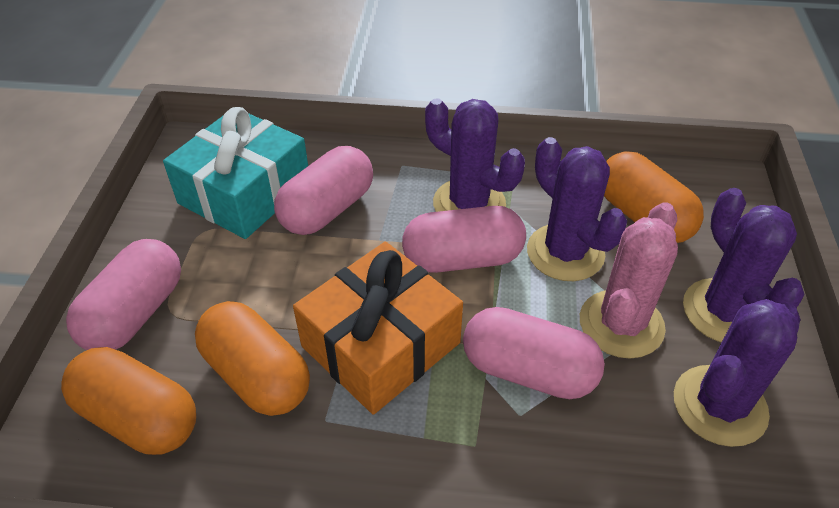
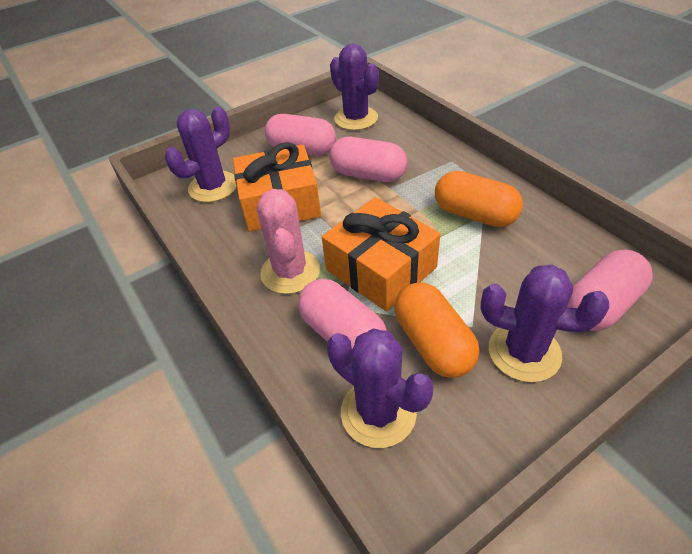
orange capsule: [61,347,196,455] [195,301,310,416] [604,151,704,243] = 3 -> [395,283,479,378] [435,171,523,227] = 2
orange gift: [293,242,463,415] = 1 -> [233,142,321,231] [322,197,440,312] = 2
turquoise gift: [163,107,308,239] = 1 -> none = 0

